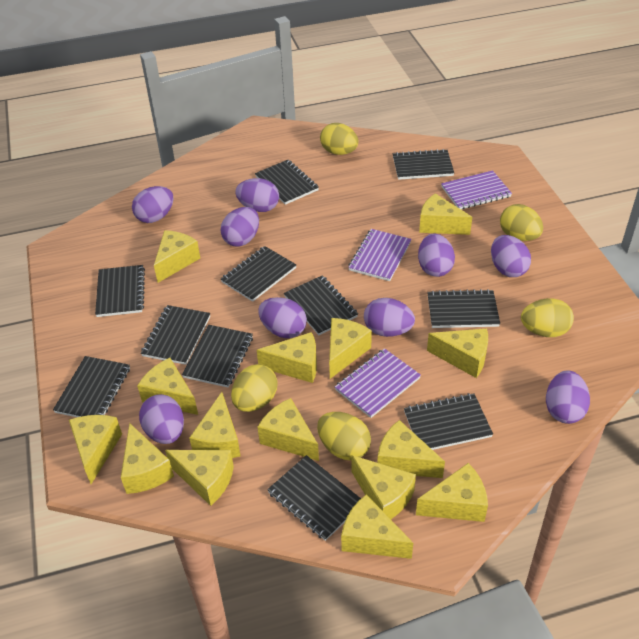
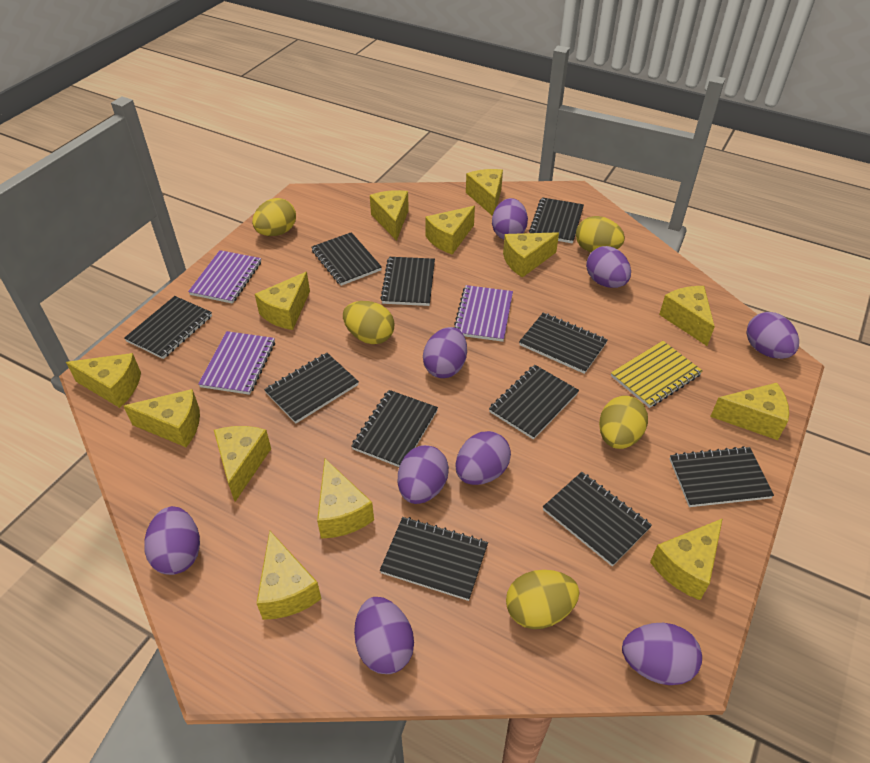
yellow cheese: [69,415,122,484] [121,423,174,494] [137,358,198,415] [154,230,200,283] [165,450,234,506] [189,392,241,458] [257,332,317,383] [258,398,319,461] [329,318,372,379] [341,494,413,559] [352,455,416,519] [377,420,445,478] [416,463,488,522] [419,193,472,235] [427,328,488,378] = 15 -> [66,353,141,408] [124,389,200,447] [214,426,271,502] [255,272,310,330] [257,531,321,620] [317,459,374,538] [370,190,409,241] [425,206,475,255] [466,169,503,215] [503,232,559,278] [650,518,723,600] [659,286,715,346] [710,383,789,440] = 13
yellow notebook: none = 0 -> [611,341,703,408] = 1

